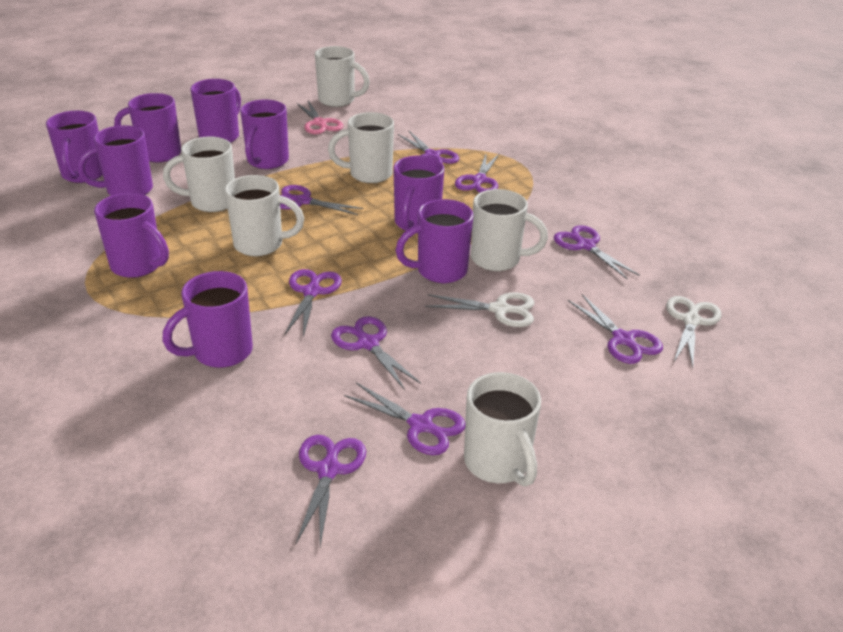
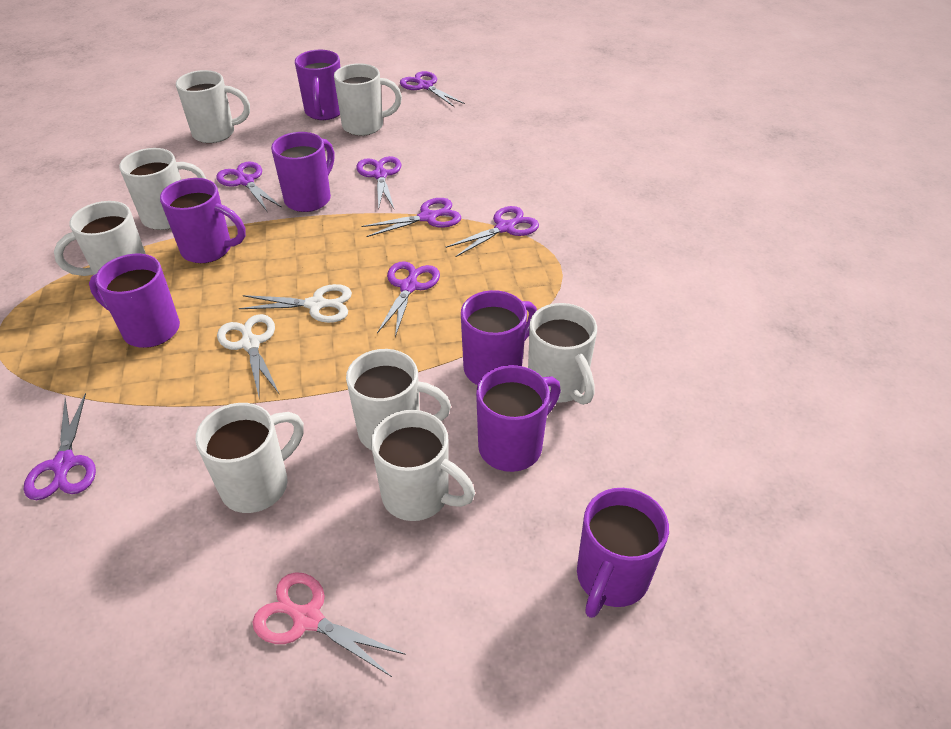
purple mug: [46,111,103,183] [77,125,153,196] [94,193,169,278] [114,93,181,162] [162,271,253,368] [190,79,241,143] [240,100,289,169] [393,156,444,231] [395,199,474,283] = 9 -> [89,254,180,348] [160,178,246,263] [271,132,334,212] [295,50,341,120] [461,290,537,385] [476,365,561,472] [577,488,669,618] = 7
purple scissors: [280,185,364,215] [285,269,342,337] [296,435,366,547] [331,316,421,390] [344,383,465,455] [398,131,459,164] [455,154,499,193] [554,225,640,280] [568,294,663,364] = 9 -> [24,393,96,500] [216,161,282,211] [356,156,402,210] [361,198,461,237] [377,261,440,337] [400,71,465,107] [446,206,539,257] = 7
white mug: [163,137,235,212] [224,175,304,256] [315,46,370,107] [328,112,394,183] [464,372,541,487] [471,189,548,271] = 6 -> [54,201,146,276] [119,148,206,230] [176,70,250,143] [195,403,304,513] [334,63,402,136] [346,349,451,450] [371,410,475,521] [528,303,597,405] = 8

